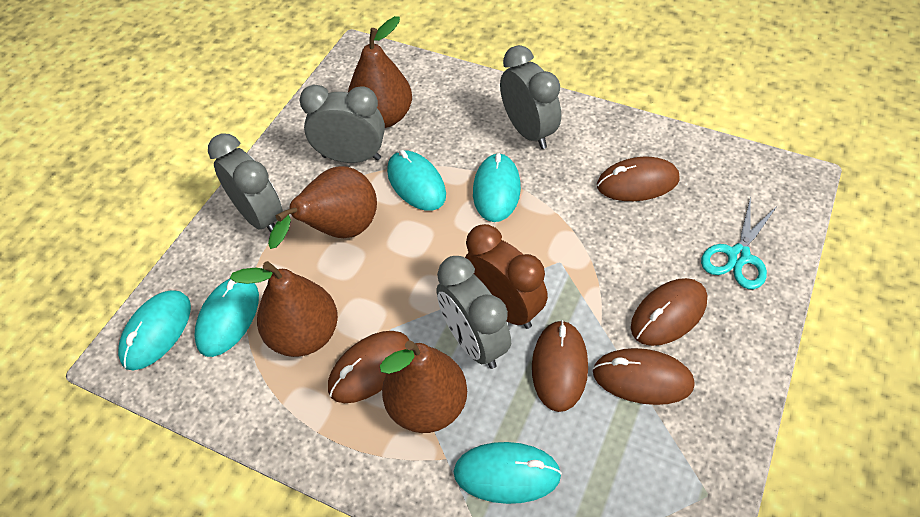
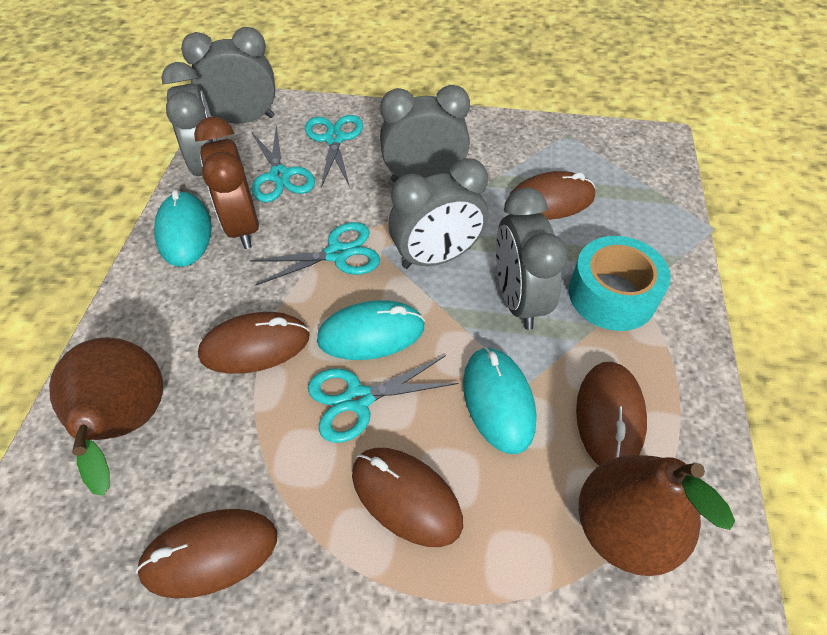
brown pear: [230,261,338,357] [268,166,377,249] [348,16,412,128] [380,340,467,433] = 4 -> [49,337,163,496] [578,455,735,576] = 2
grey clock: [208,133,283,232] [300,84,385,163] [437,256,511,369] [500,45,561,149] = 4 -> [162,62,218,176] [181,27,275,124] [380,85,470,182] [388,158,488,269] [496,188,568,330] = 5
turquoise mouse: [118,290,191,370] [194,279,259,357] [387,150,446,211] [453,442,562,504] [473,153,521,222] = 5 -> [154,190,212,266] [317,300,425,360] [463,347,537,454] = 3
turquoise scissors: [701,197,778,289] = 1 -> [250,222,380,286] [251,125,315,202] [305,115,363,188] [308,355,459,443] = 4
turquoise tape: none = 0 -> [569,236,671,331] = 1

